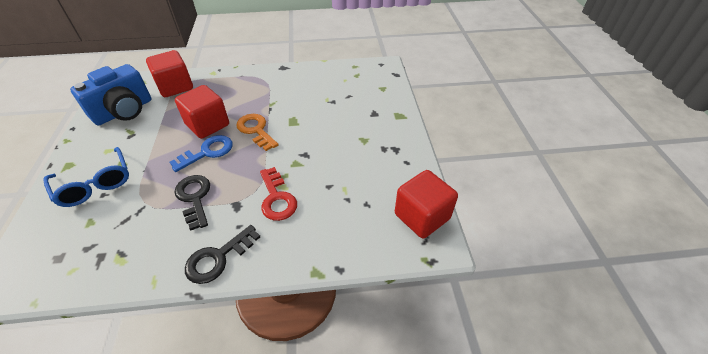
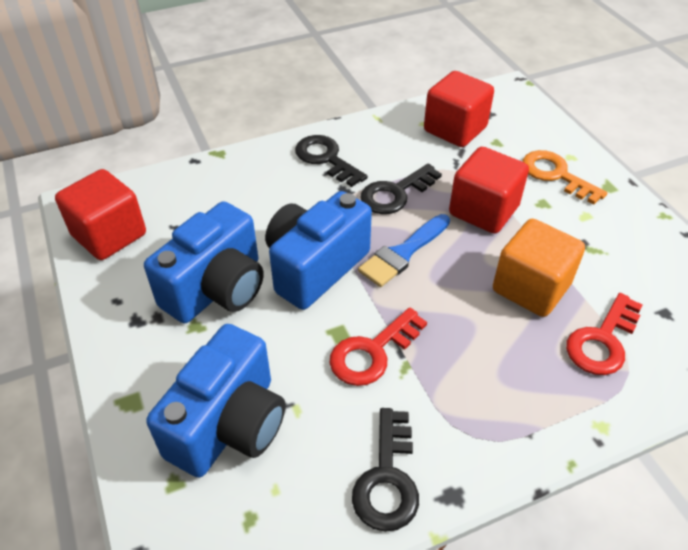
black key: [175,175,210,230] [185,225,260,284] = 2 -> [295,135,368,187] [352,408,419,532] [360,164,442,214] = 3
blue brush: none = 0 -> [358,214,450,287] = 1
blue camera: [70,64,151,126] = 1 -> [144,201,264,323] [146,324,286,478] [265,191,372,310] = 3
blue glasses: [43,147,129,207] = 1 -> none = 0
blue key: [170,135,233,172] = 1 -> none = 0
orange cube: none = 0 -> [493,219,585,317] = 1
red key: [260,167,297,221] = 1 -> [329,307,427,386] [566,293,643,375] = 2

